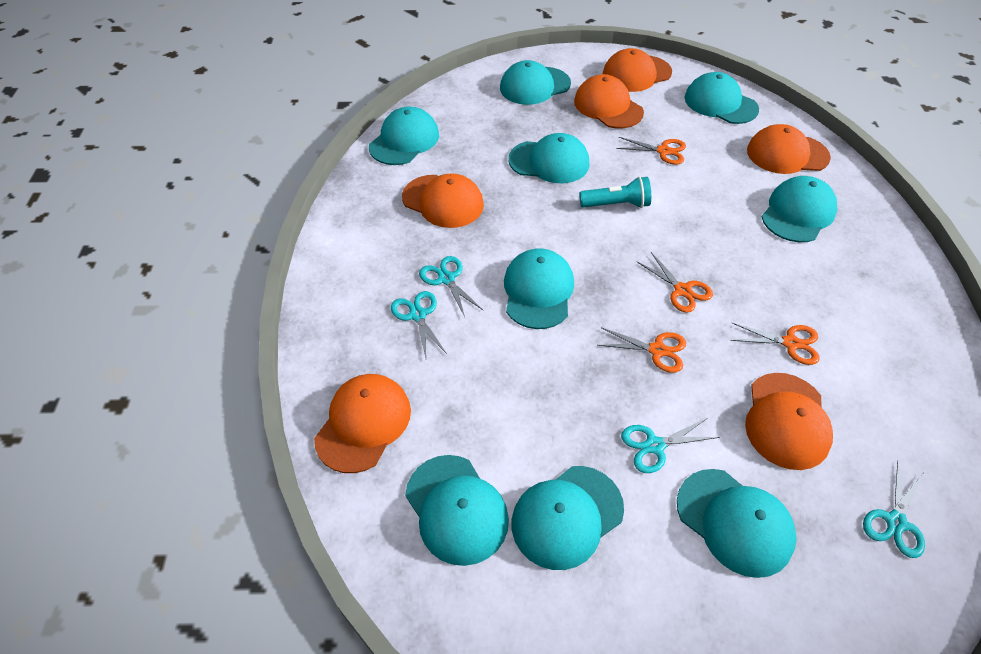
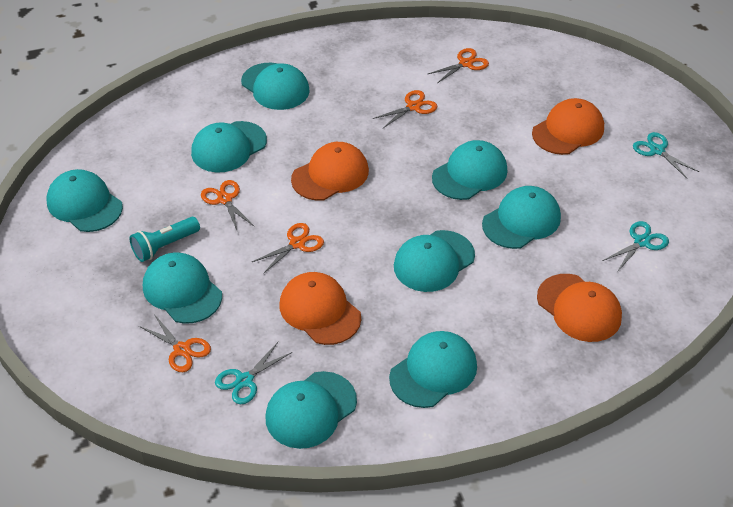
orange cap: [314,374,411,473] [402,173,484,228] [574,74,644,128] [603,48,672,92] [745,373,833,470] [747,124,831,174] = 6 -> [280,272,361,345] [291,142,369,201] [532,98,604,155] [537,274,622,342] = 4
orange scissors: [597,327,686,373] [616,137,686,165] [636,252,713,313] [731,323,819,365] = 4 -> [139,314,211,372] [201,180,254,230] [252,223,324,274] [373,90,438,128] [428,48,489,83] = 5
turquoise scissors: [391,291,447,358] [419,256,484,317] [621,418,720,473] [863,461,925,558] = 4 -> [215,342,292,405] [603,221,669,272] [633,132,699,179] = 3

